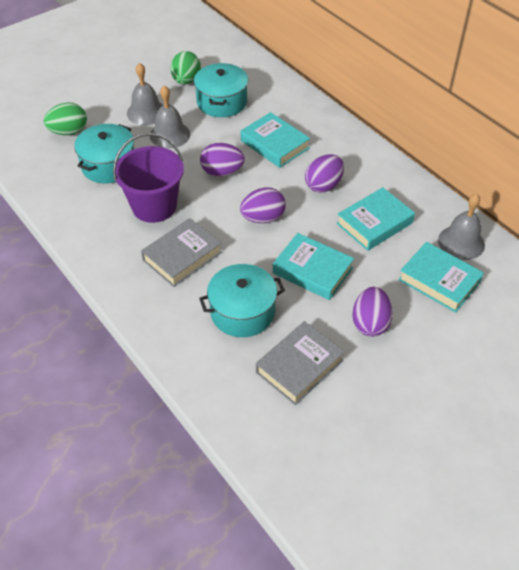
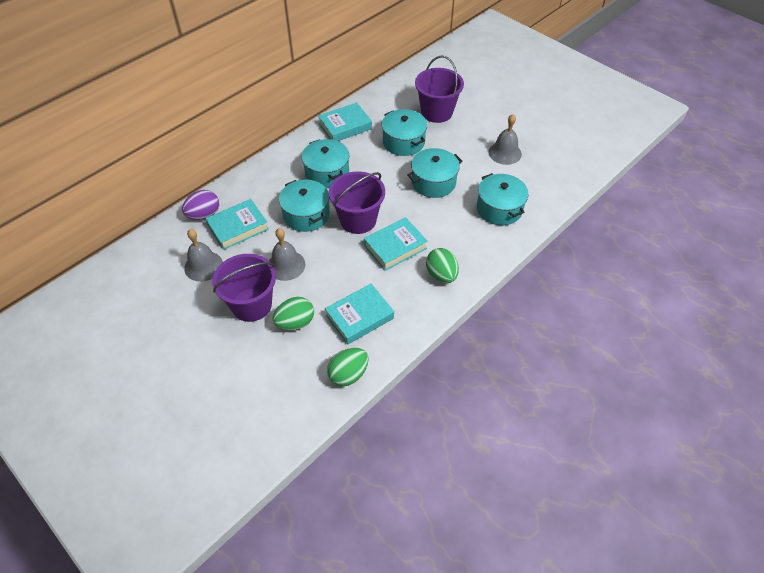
green egg: [44,103,87,135] [171,51,201,84] = 2 -> [273,297,314,330] [327,348,369,386] [426,248,459,283] = 3
grey book: [141,218,222,287] [256,321,345,405] = 2 -> none = 0
purple bucket: [113,133,184,223] = 1 -> [212,254,276,322] [329,172,385,234] [415,56,464,123] = 3
purple egg: [200,143,245,177] [240,188,286,223] [305,154,344,193] [352,287,393,336] = 4 -> [182,190,219,220] = 1
turquoise pot: [74,124,134,183] [194,63,248,117] [199,264,285,337] = 3 -> [279,180,330,232] [302,139,349,188] [382,109,427,156] [407,148,462,198] [477,173,528,225] = 5

